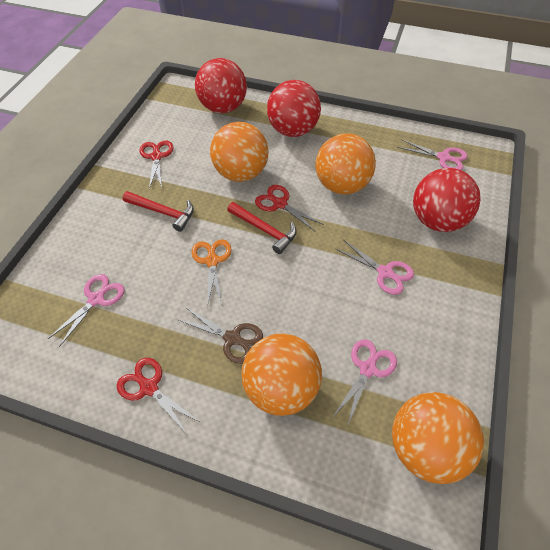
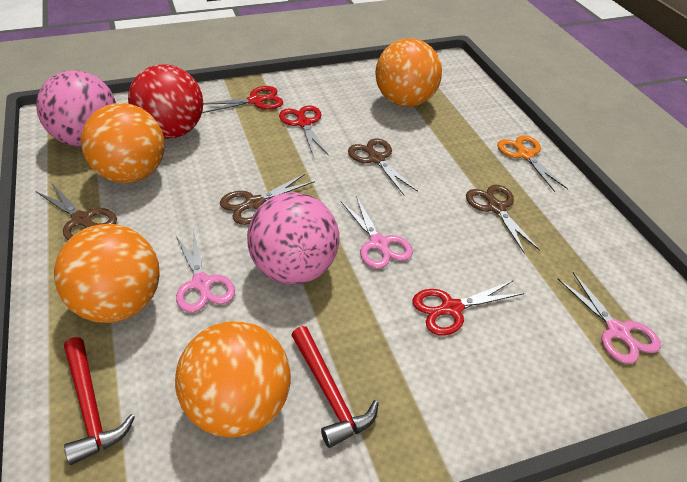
brown scissors: [177,308,263,364] = 1 -> [37,184,117,240] [220,174,315,225] [348,139,418,195] [466,185,540,254] = 4
pink ball: none = 0 -> [36,71,116,146] [247,192,339,284] = 2
pink scissors: [48,274,125,347] [332,339,397,425] [336,240,414,295] [397,139,468,170] = 4 -> [175,229,235,313] [341,196,413,269] [558,272,661,364] = 3
red ball: [195,58,247,113] [267,80,321,137] [413,168,480,232] = 3 -> [128,64,203,139] = 1

